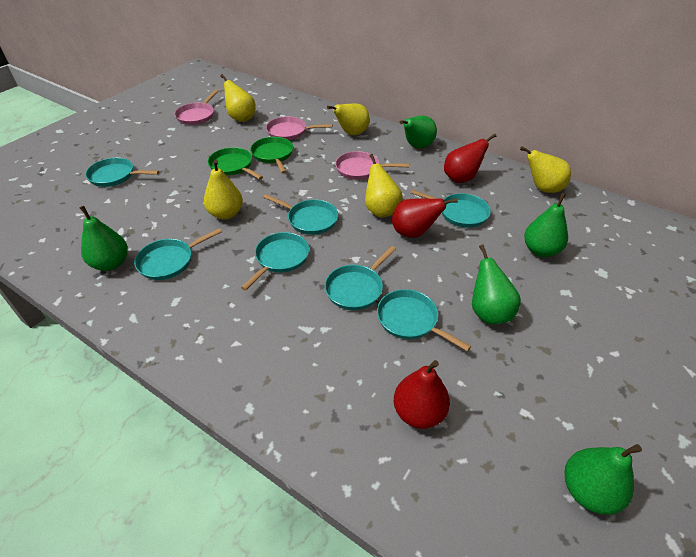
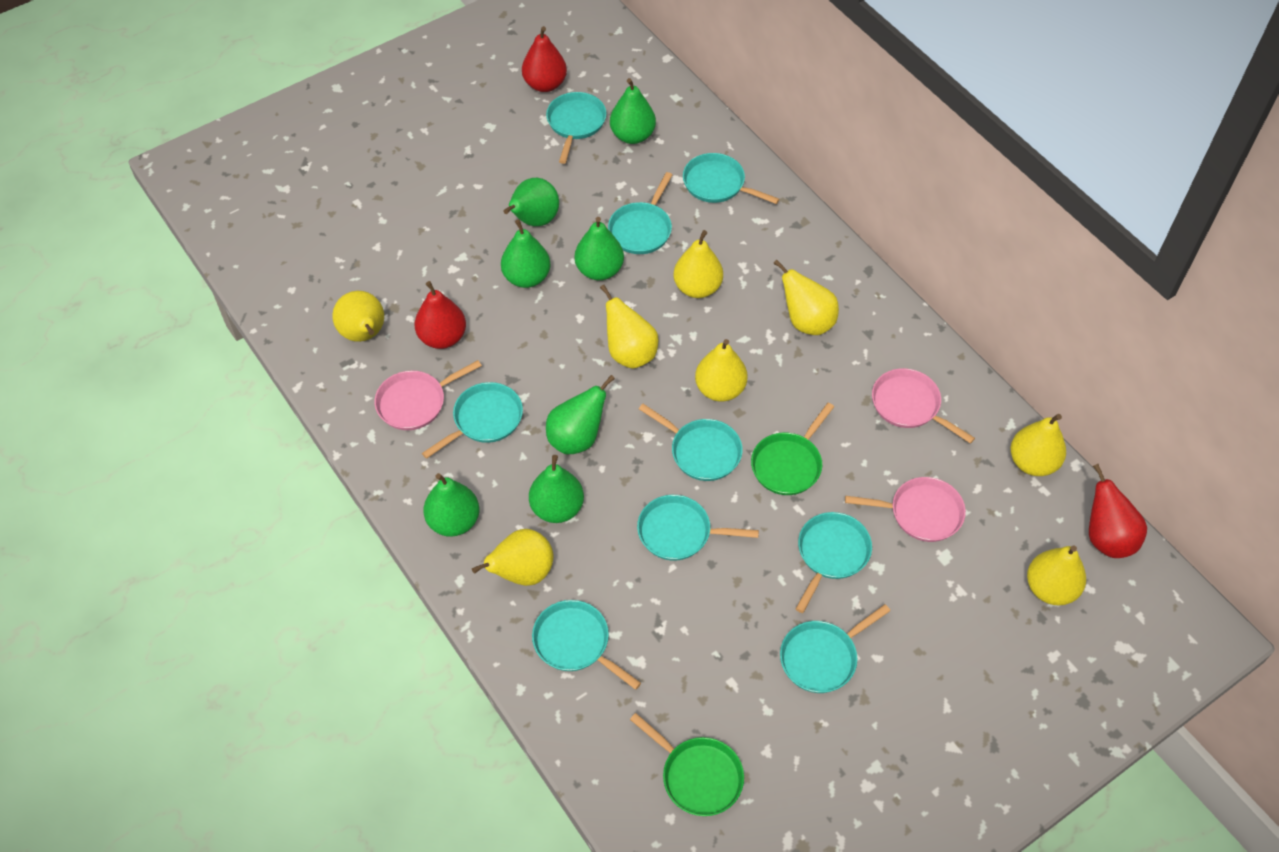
green pear: [80,206,128,271] [400,116,437,148] [472,244,521,325] [524,193,568,257] [565,444,642,515] = 5 -> [423,473,479,537] [501,219,551,288] [504,178,559,226] [529,455,584,523] [546,375,615,454] [575,217,624,280] [610,78,656,144] = 7
turquoise pan: [85,158,159,187] [134,228,222,280] [241,232,309,290] [263,194,338,235] [325,246,396,310] [377,289,471,351] [411,190,491,228] = 7 -> [422,382,523,459] [532,600,641,690] [546,92,607,164] [608,172,672,254] [637,495,759,561] [639,404,743,481] [683,153,779,204] [780,604,890,693] [796,512,872,613] = 9
yellow pear: [204,160,243,220] [220,74,256,122] [327,104,370,135] [365,154,403,217] [520,146,571,193] = 5 -> [332,291,384,342] [472,529,554,586] [600,285,659,369] [673,230,723,298] [695,339,748,402] [773,259,839,335] [1011,414,1066,476] [1027,546,1086,606] = 8

